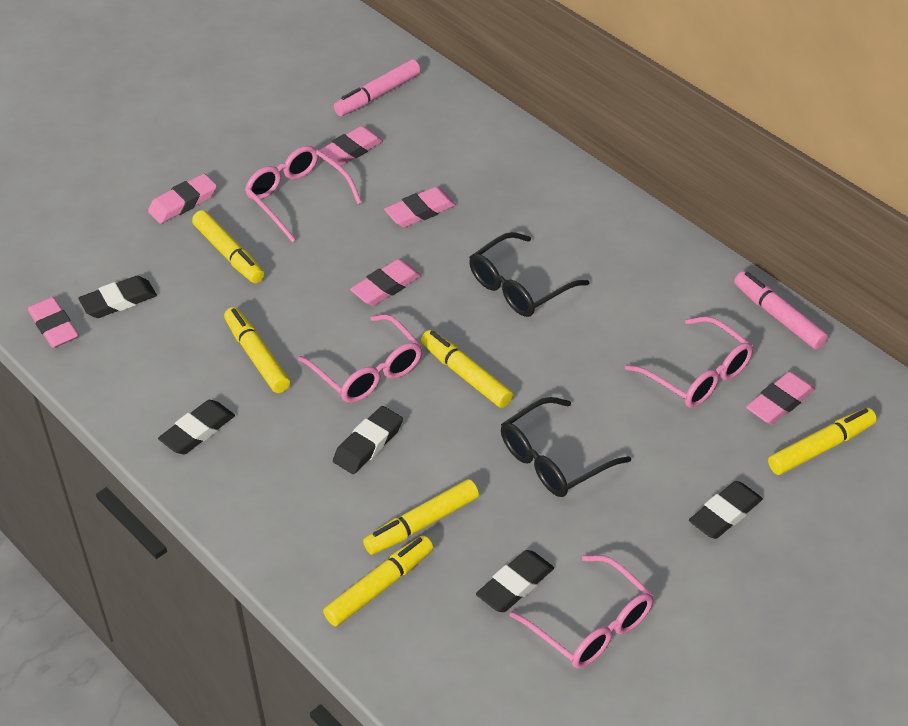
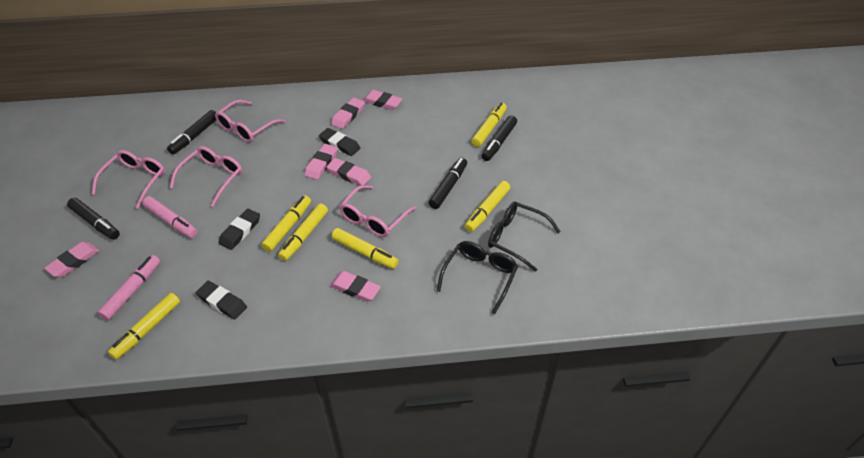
black eraser: [78,276,157,318] [158,400,235,454] [333,406,403,474] [476,550,554,612] [689,481,763,539] = 5 -> [196,281,247,320] [219,209,260,250] [319,128,360,156] = 3
black marker: none = 0 -> [67,198,120,240] [167,110,216,154] [429,158,467,209] [482,115,517,161] = 4

